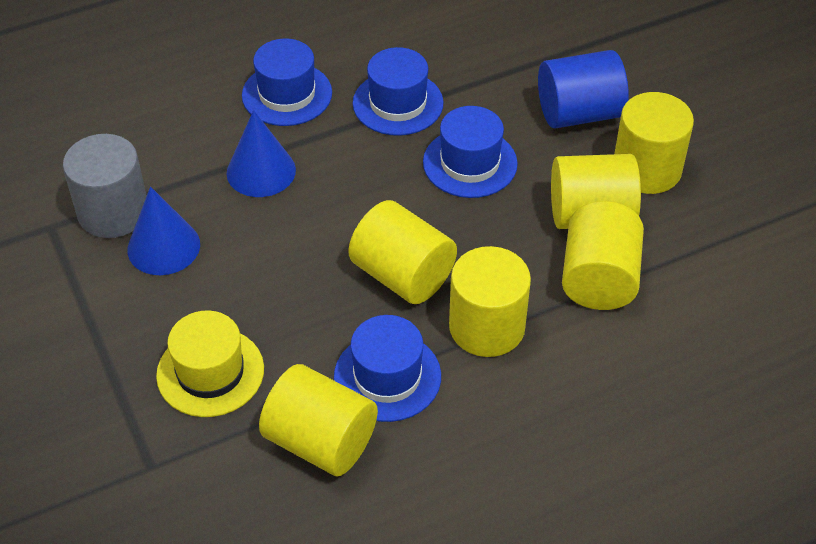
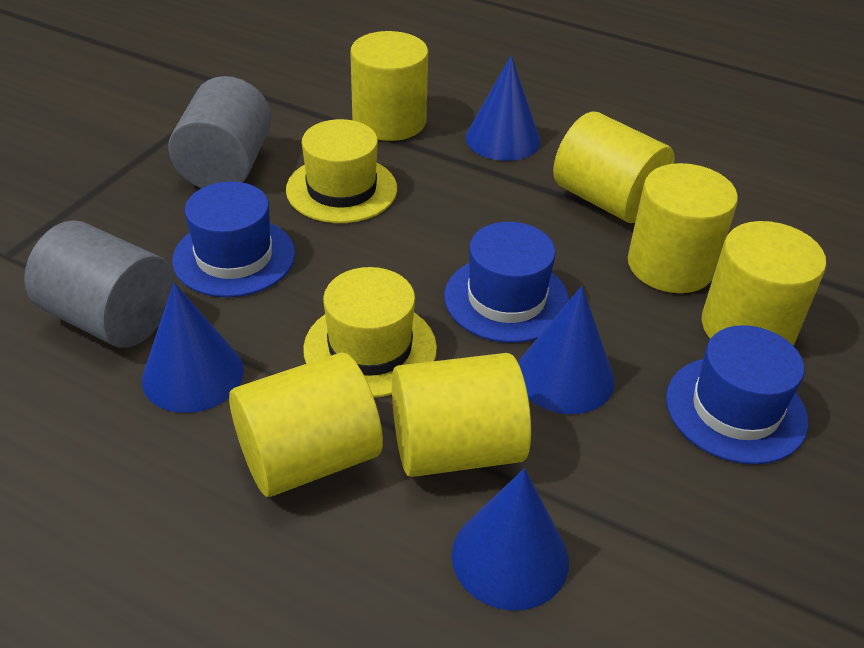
blue cone: [127,187,200,275] [226,110,296,197] = 2 -> [142,283,244,413] [452,468,569,611] [466,55,540,161] [518,286,615,414] = 4
blue cylinder: [538,50,629,129] = 1 -> none = 0
blue hat: [242,39,332,126] [334,315,441,422] [353,47,444,136] [423,106,518,198] = 4 -> [172,182,295,297] [444,222,569,343] [666,325,808,465] = 3
grey cylinder: [63,134,147,238] = 1 -> [24,220,174,348] [168,76,271,188] = 2
yellow hat: [156,311,264,417] = 1 -> [286,119,397,223] [303,267,437,397] = 2

